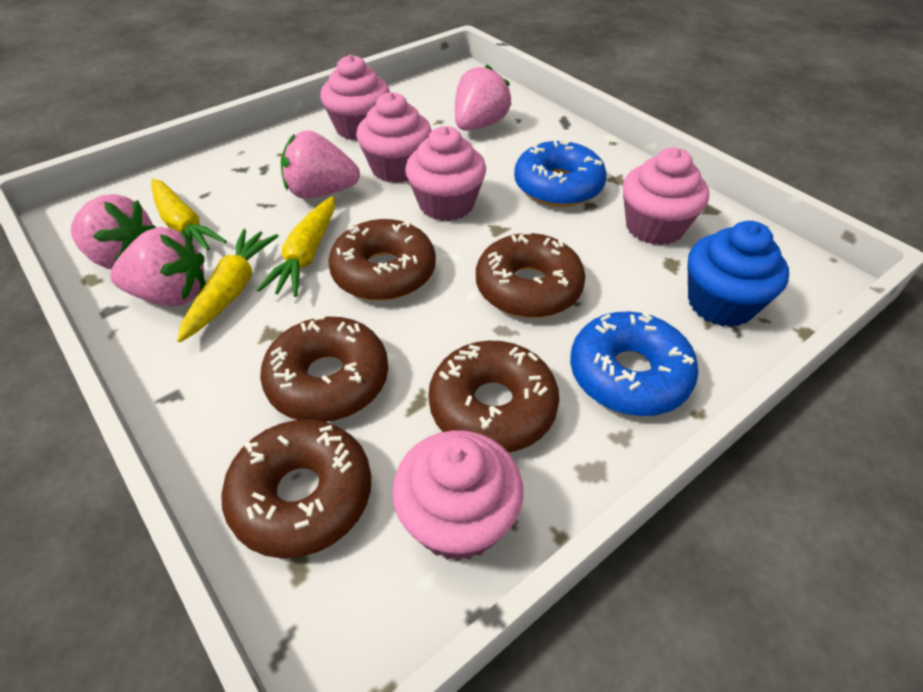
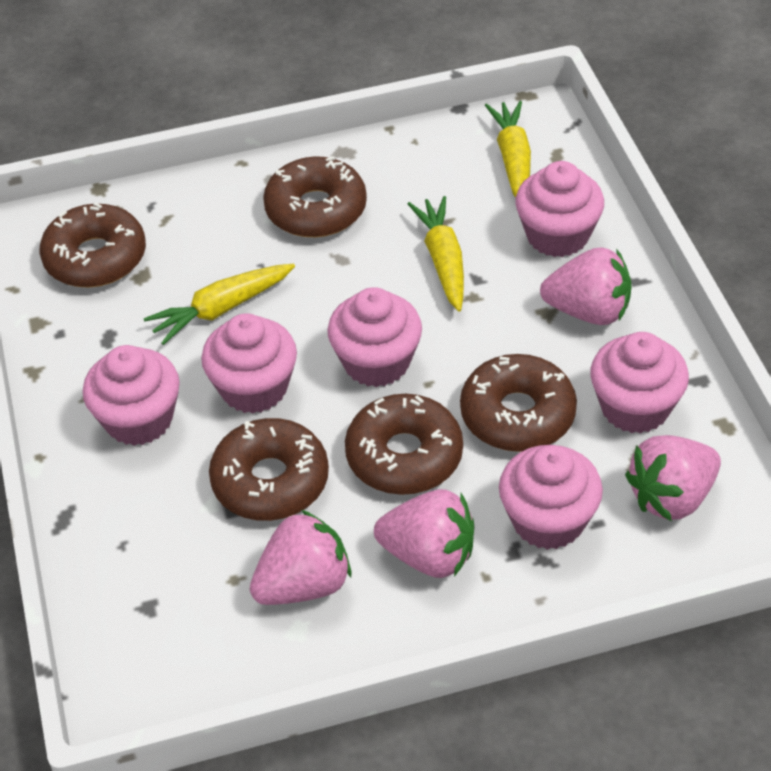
blue cupcake: [688,221,789,327] = 1 -> none = 0
blue donut: [514,139,607,207] [570,312,699,416] = 2 -> none = 0
pink cupcake: [320,55,390,141] [356,92,432,183] [392,430,523,561] [405,126,486,221] [623,148,709,245] = 5 -> [83,345,180,446] [201,313,297,414] [327,287,422,387] [499,445,603,550] [515,161,604,257] [590,332,689,434] = 6

